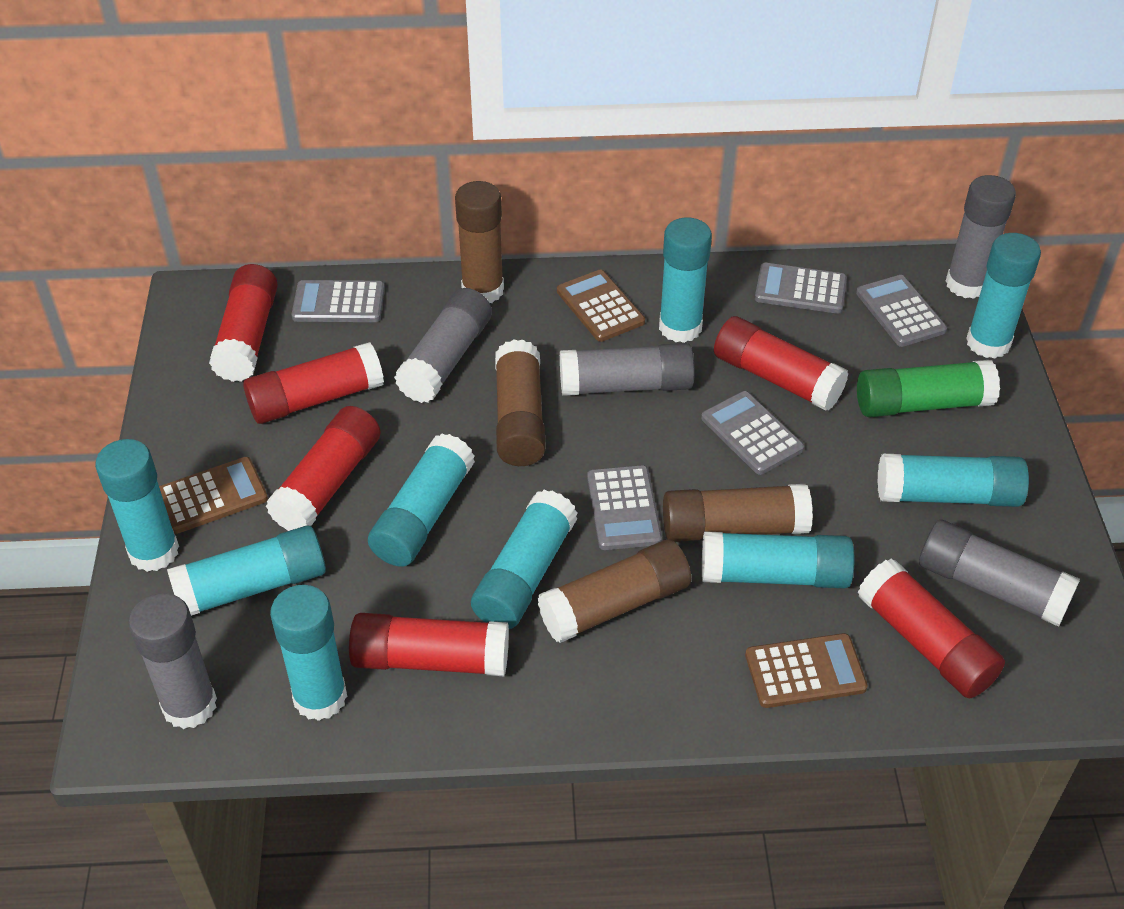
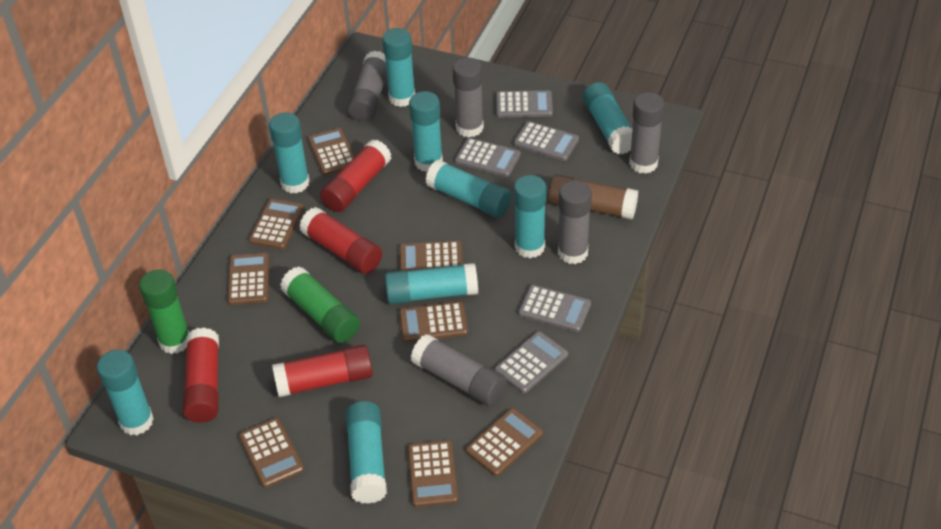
brown calculator: [159,457,268,534] [557,270,645,342] [745,633,868,708] = 3 -> [227,253,269,305] [239,418,304,488] [249,199,304,249] [308,128,355,176] [399,241,463,271] [399,301,468,343] [408,440,458,507] [466,408,543,476] = 8
brown glue stick: [455,181,504,303] [495,340,546,466] [537,539,691,643] [663,484,813,542] = 4 -> [548,174,638,219] = 1
green glue stick: [857,360,1000,417] = 1 -> [139,269,189,354] [280,266,360,343] = 2
red glue stick: [209,264,278,382] [243,342,384,424] [266,406,381,531] [349,613,509,676] [714,316,849,411] [858,558,1005,698] = 6 -> [183,328,219,423] [272,345,373,397] [299,207,382,274] [320,139,391,212] = 4

